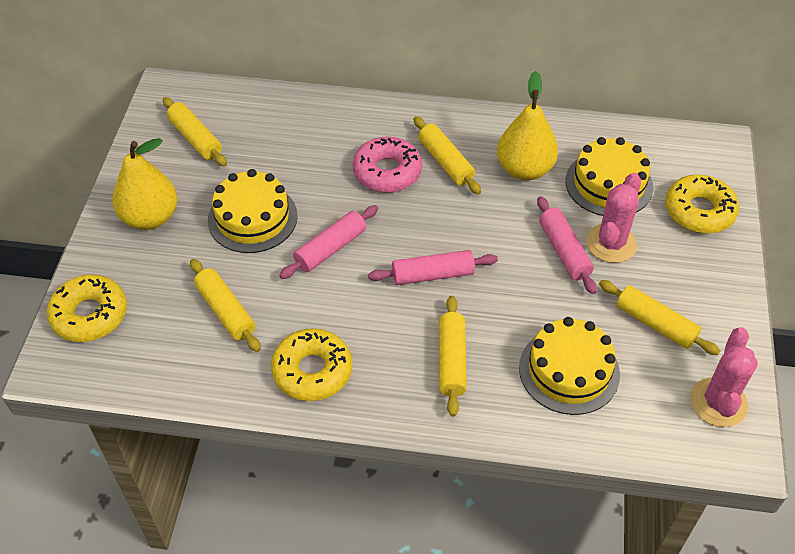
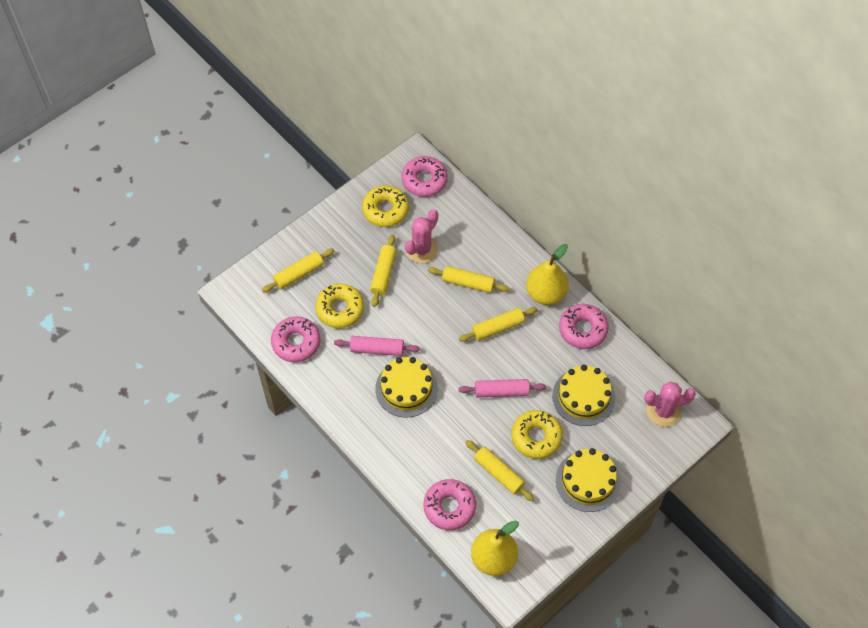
pink donut: [353,137,422,193] = 1 -> [271,316,320,362] [402,156,448,197] [424,479,476,530] [559,304,609,349] = 4
pink rolling pin: [279,205,378,279] [368,250,498,285] [537,196,597,294] = 3 -> [334,336,420,356] [458,379,546,397] = 2

